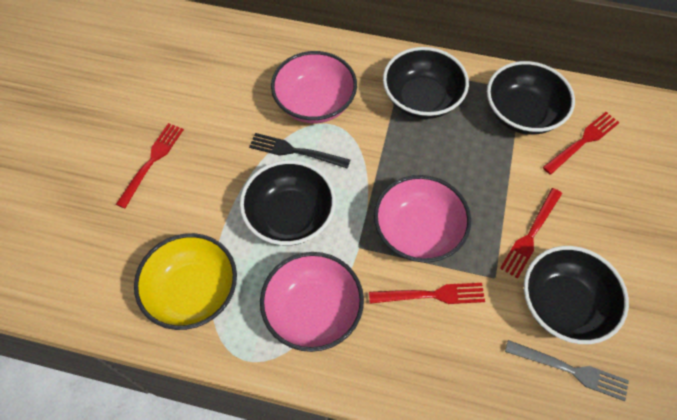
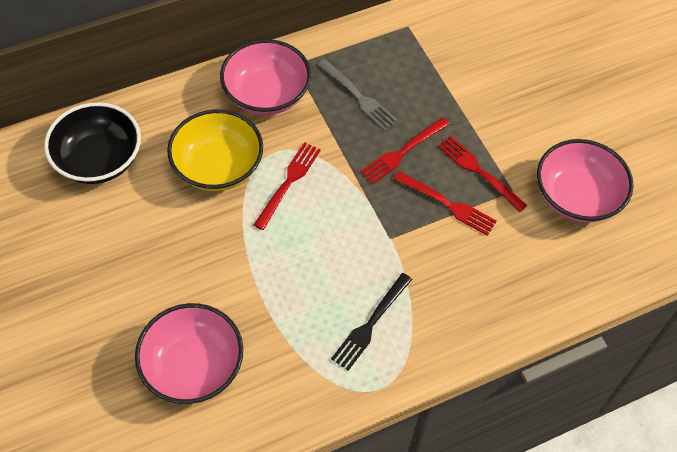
black bowl: [240,160,336,245] [383,47,469,119] [487,61,575,135] [524,246,629,344] = 4 -> [44,102,141,184] = 1

